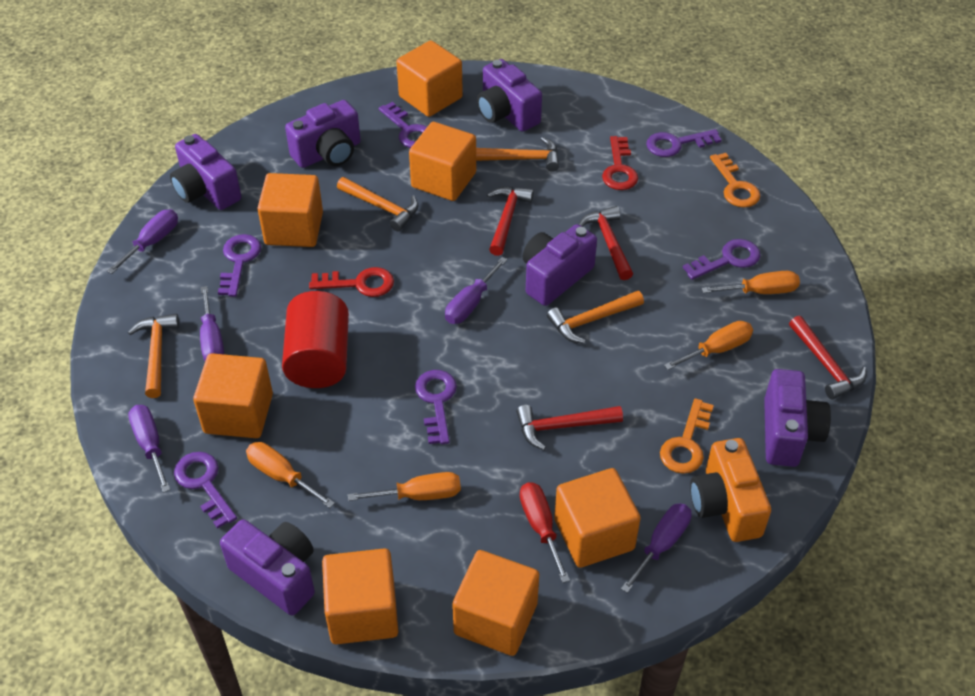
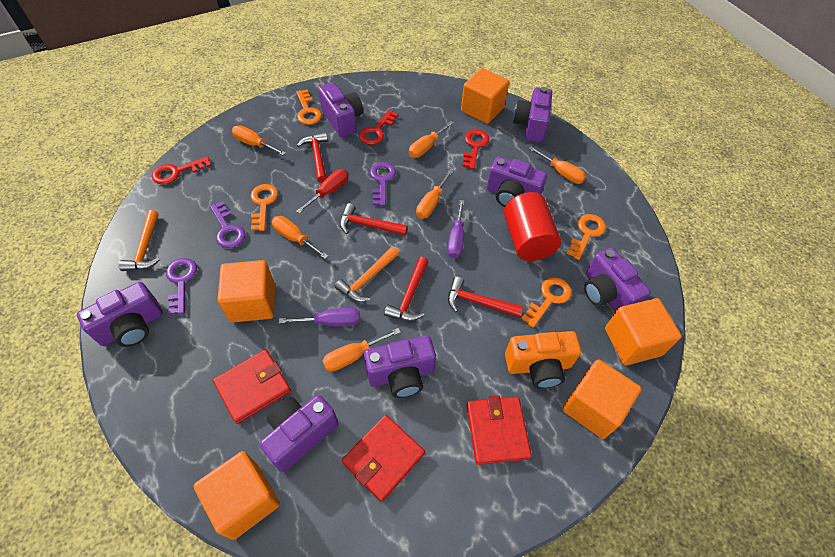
orange cube: [193,353,273,438] [257,173,323,247] [322,548,398,644] [396,40,463,117] [409,122,476,201] [452,550,539,656] [554,468,641,568] = 7 -> [193,451,280,540] [217,260,275,323] [461,68,509,124] [562,359,641,439] [605,298,681,365] = 5
orange hammer: [128,314,179,398] [337,177,418,231] [476,137,559,172] [547,291,644,344] = 4 -> [119,210,161,271] [335,246,399,302] = 2
orange key: [660,398,714,474] [710,153,760,208] = 2 -> [251,184,278,231] [296,89,322,125] [521,277,572,328] [567,214,606,260] = 4
orange screwdriver: [246,442,335,508] [348,472,461,501] [664,321,753,370] [701,271,800,294] = 4 -> [232,125,286,155] [272,216,328,259] [322,328,401,372] [409,121,454,158] [416,170,453,219] [529,147,586,184] = 6
purple camera: [170,134,241,210] [220,519,315,616] [285,100,361,168] [477,59,542,132] [523,224,597,306] [764,369,831,467] = 6 -> [77,282,163,347] [259,395,338,472] [318,82,363,137] [364,336,436,398] [487,157,547,207] [513,87,552,142] [584,248,651,311] = 7
purple key: [174,452,237,529] [218,234,261,297] [379,102,427,148] [415,370,457,444] [646,129,721,157] [683,239,761,280] = 6 -> [166,258,197,315] [210,201,246,248] [370,162,396,206] = 3
purple screwdriver: [107,209,178,274] [128,405,170,493] [200,286,224,361] [445,257,508,324] [621,503,692,593] = 5 -> [279,308,360,327] [447,200,464,258] = 2
red key: [309,267,394,297] [602,136,638,190] = 2 -> [152,156,211,184] [359,110,398,145] [463,130,489,169] = 3
red wallet: none = 0 -> [213,349,291,424] [342,415,425,502] [467,396,532,465] = 3

